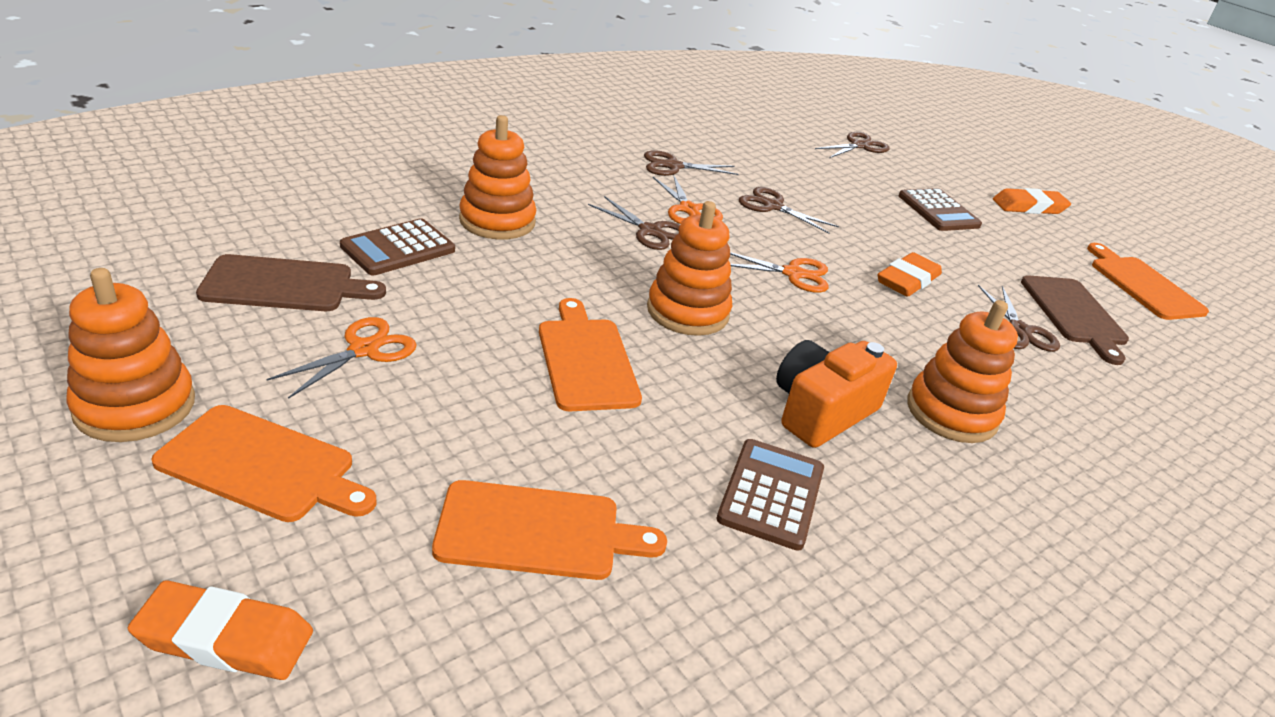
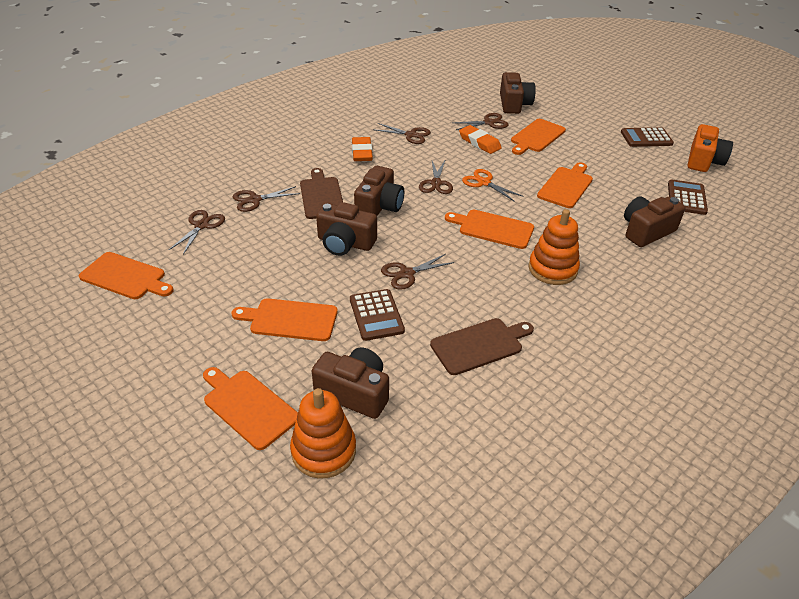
brown camera: none = 0 -> [312,347,389,419] [316,202,377,256] [354,166,404,216] [500,72,536,114] [624,196,685,247] = 5
brown scissors: [588,196,680,250] [644,150,738,176] [739,187,839,234] [815,132,889,158] [978,285,1060,352] = 5 -> [168,210,225,254] [233,186,300,212] [375,123,431,144] [381,254,455,290] [419,159,453,194] [454,113,509,130] = 6
orange cutting board: [151,405,376,522] [432,480,667,580] [539,298,642,411] [1087,243,1209,320] = 4 -> [79,252,174,299] [203,367,298,450] [231,298,338,341] [445,210,534,249] [511,119,566,155] [537,162,593,208] = 6
orange eraser: [128,580,313,680] [878,252,942,297] [993,188,1071,214] = 3 -> [352,137,373,161] [459,125,502,154] = 2
orange scissors: [267,317,417,399] [653,175,723,224] [730,252,828,293] = 3 -> [462,169,522,202] = 1
orange stacking toy: [66,268,195,442] [459,115,537,240] [647,201,732,336] [907,300,1018,443] = 4 -> [290,388,356,479] [528,209,580,285] = 2

